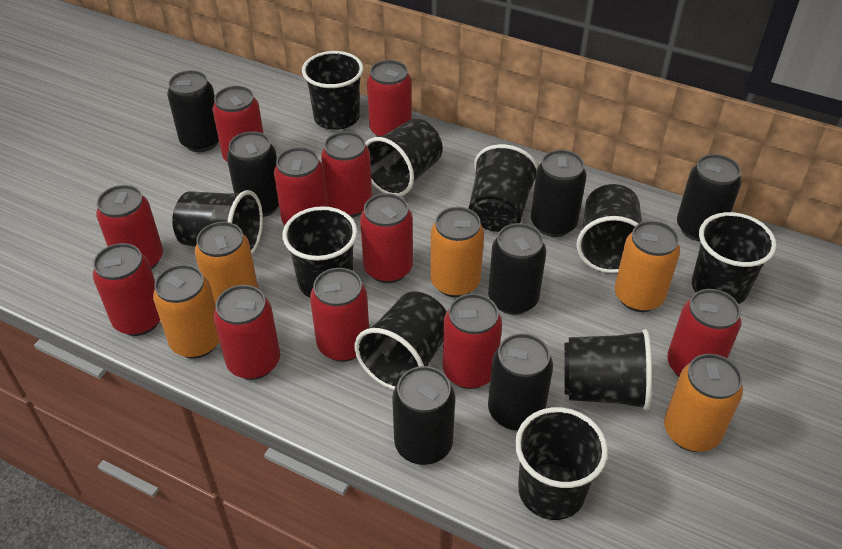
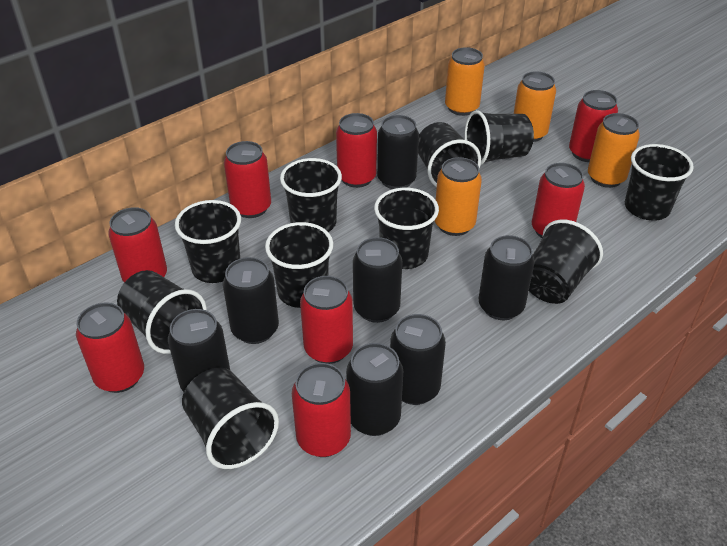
orange can: [153,265,219,358] [195,222,258,305] [430,207,484,297] [615,221,680,312] [664,354,743,452] = 5 -> [434,157,482,236] [445,47,485,116] [514,71,556,142] [588,113,640,188] = 4
red can: [93,243,160,336] [96,185,163,270] [212,86,264,162] [213,285,280,380] [274,147,328,225] [310,268,369,362] [321,131,372,217] [360,193,413,283] [367,60,412,137] [442,294,502,389] [667,289,741,377] = 11 -> [76,303,144,393] [108,207,167,283] [224,141,271,218] [292,363,351,457] [300,276,353,364] [336,113,377,188] [532,163,585,238] [569,90,618,162] = 8

